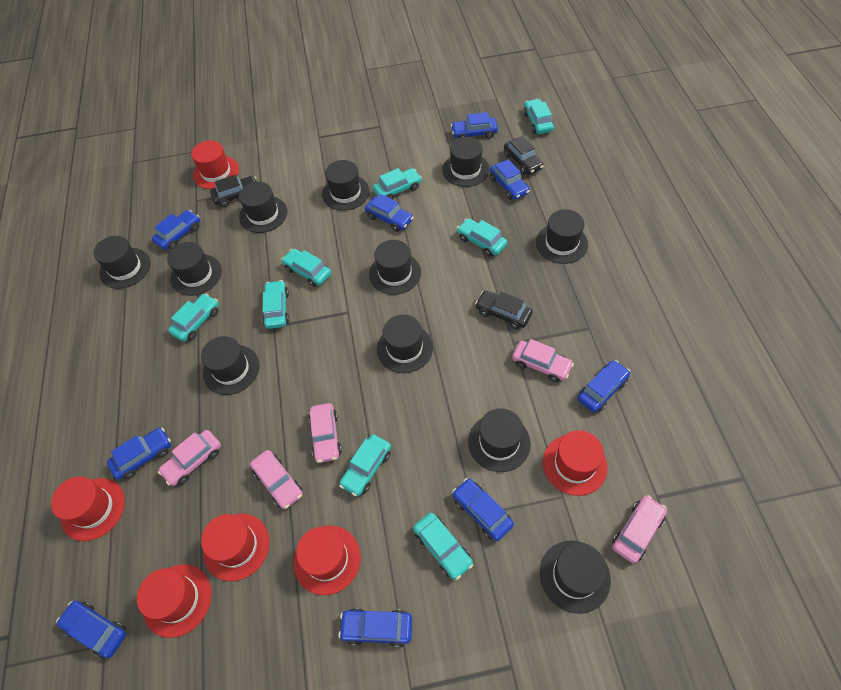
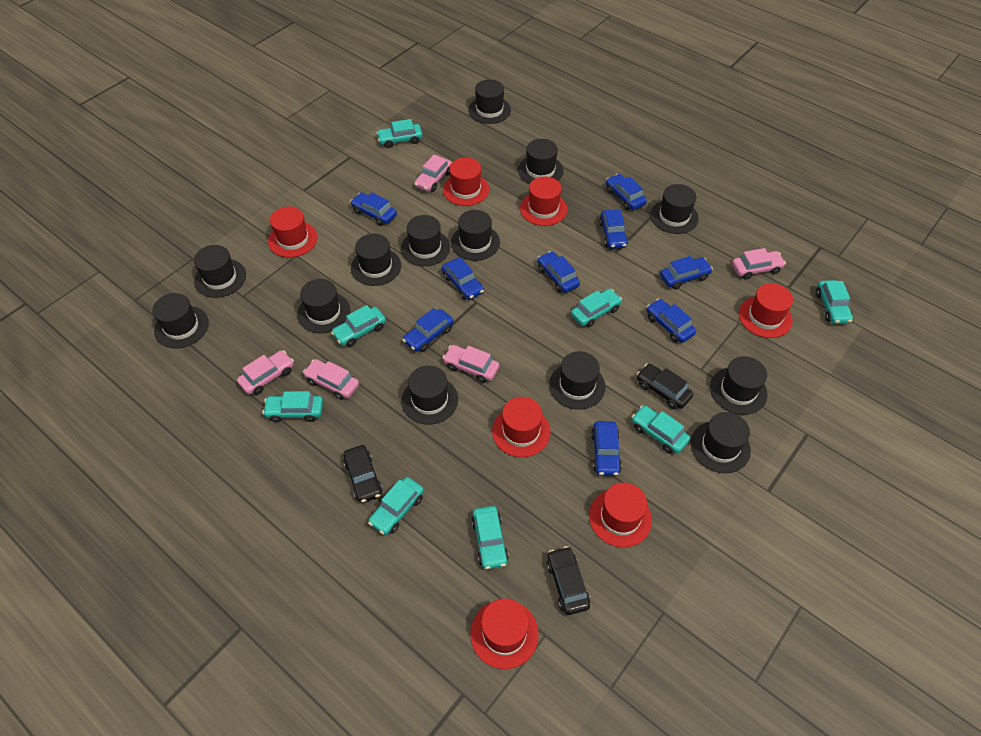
black hat: [94,236,151,289] [167,242,222,296] [201,336,259,395] [239,182,287,233] [322,160,370,211] [369,240,421,295] [377,315,433,373] [442,137,490,187] [468,408,531,472] [536,209,588,264] [540,541,611,614] = 11 -> [152,293,209,348] [194,245,246,298] [297,279,350,333] [351,234,401,286] [401,215,450,266] [401,366,458,425] [451,210,500,261] [468,79,511,124] [518,139,564,184] [549,351,605,410] [650,184,699,234] [691,412,751,473] [710,356,767,415] = 13
red hat: [51,477,125,541] [137,564,212,638] [191,140,239,189] [201,513,270,581] [294,525,361,595] [543,430,608,496] = 6 -> [268,207,318,258] [443,158,489,206] [470,598,539,669] [492,397,551,457] [520,176,567,226] [589,483,652,547] [739,283,793,338] = 7

